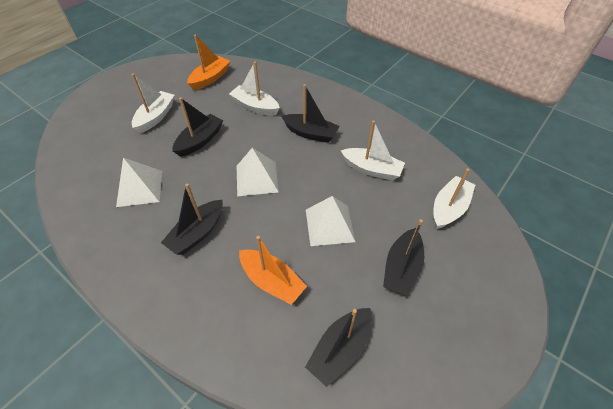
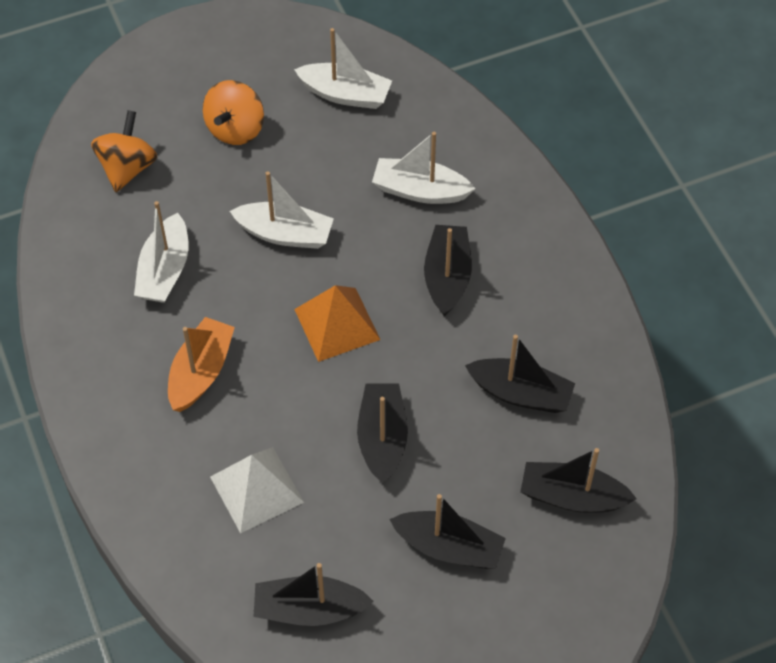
black boat: [161,184,223,255] [172,97,223,157] [281,84,339,143] [305,308,372,387] [383,219,424,296] = 5 -> [254,563,373,626] [357,383,408,483] [389,494,506,569] [424,225,472,317] [465,335,575,413] [520,448,637,513] = 6
orange boat: [187,34,230,90] [239,236,307,305] = 2 -> [168,317,235,412] = 1
orange pyramid: none = 0 -> [294,285,380,362] = 1
orange spinning top: none = 0 -> [91,110,157,192] [203,80,264,145] = 2
white pyramid: [116,158,162,207] [237,148,279,196] [306,196,355,246] = 3 -> [210,447,304,533] = 1

